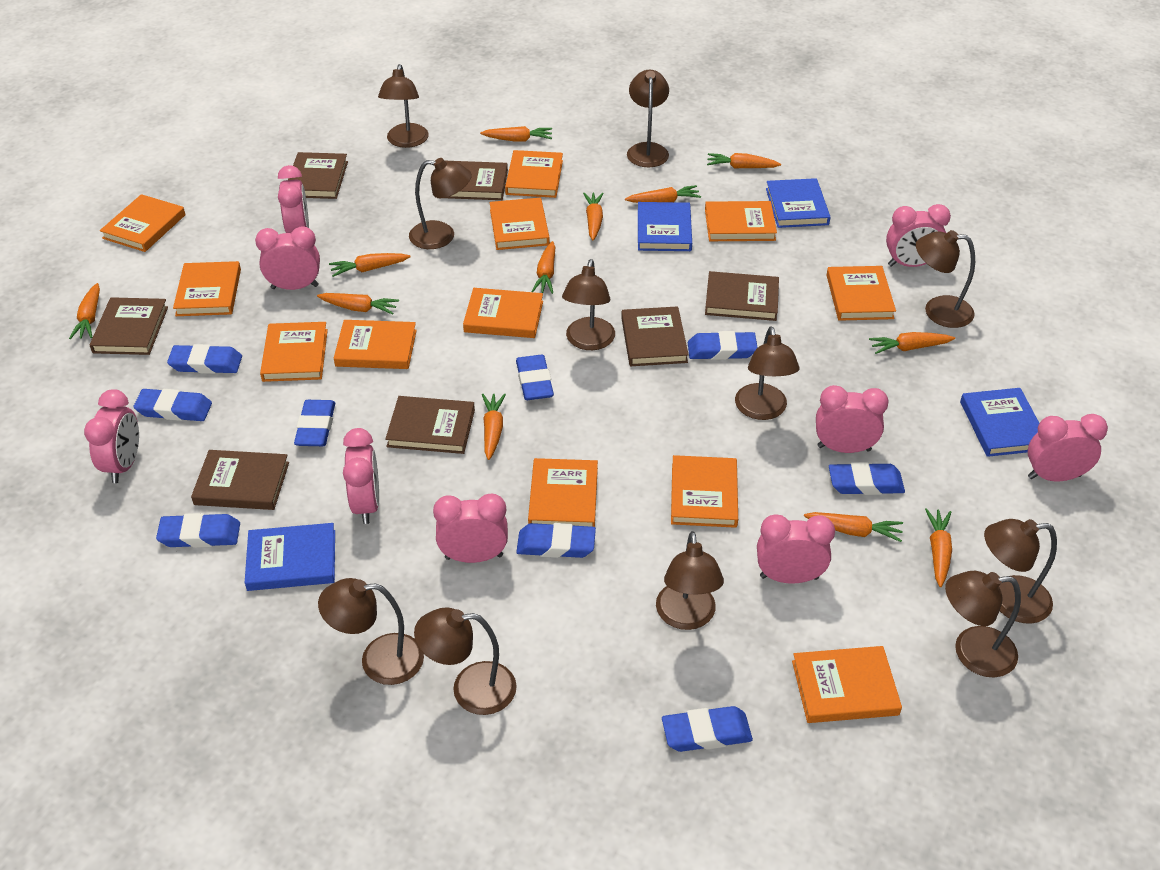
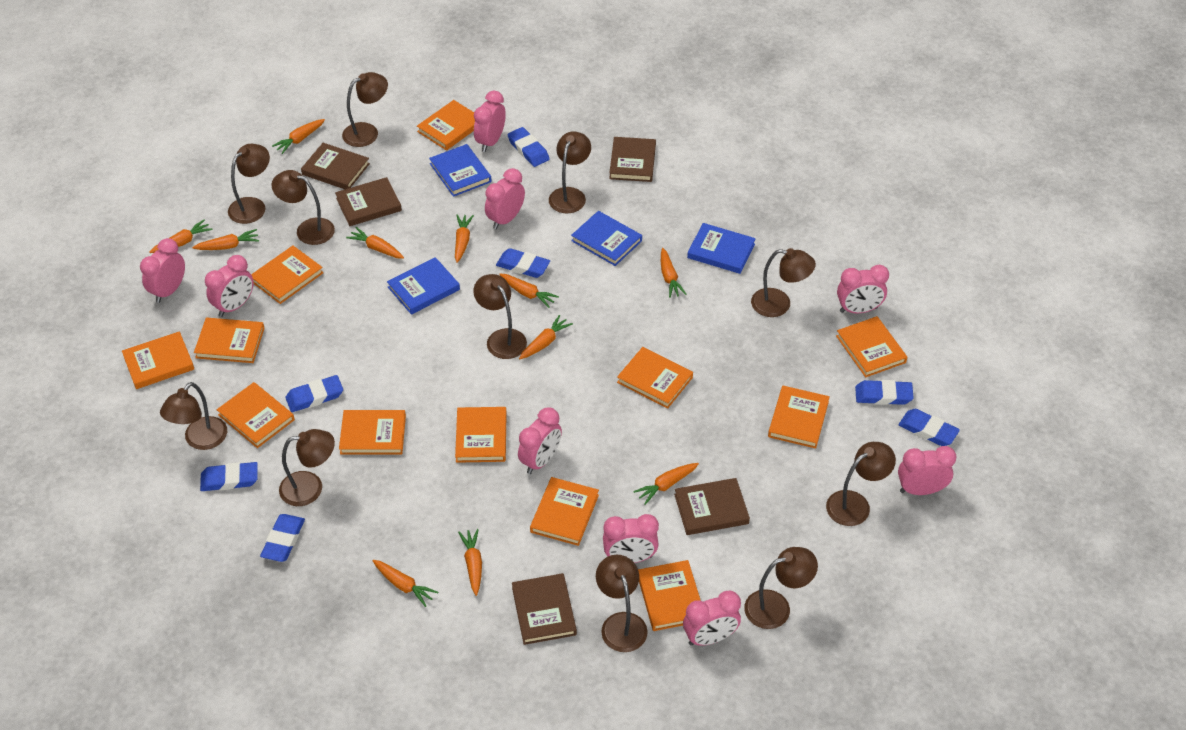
blue eraser: [134,389,212,421] [156,513,240,548] [167,344,242,374] [294,400,335,446] [516,355,554,400] [516,523,596,558] [662,706,753,752] [688,331,758,360] [829,462,905,495] = 9 -> [200,462,258,491] [260,514,305,562] [286,375,343,412] [496,248,550,278] [507,127,550,167] [855,380,914,405] [898,409,960,446] = 7
brown book: [90,297,168,355] [191,450,289,510] [288,152,348,199] [385,396,475,454] [445,161,508,200] [621,306,689,366] [705,271,779,321] = 7 -> [301,143,370,189] [335,177,402,226] [512,573,577,645] [609,137,656,182] [674,478,750,535] = 5
orange carrot: [69,283,100,339] [317,293,399,315] [329,253,411,277] [480,126,552,142] [482,393,506,460] [531,241,555,294] [583,193,604,240] [625,185,701,203] [707,153,781,168] [804,512,903,542] [869,332,955,354] [925,508,952,587] = 12 -> [149,219,213,253] [192,229,259,250] [272,119,325,154] [346,227,404,259] [372,560,438,607] [455,214,474,263] [458,529,482,596] [499,273,559,308] [519,315,573,359] [633,463,699,505] [661,248,687,298] = 11

